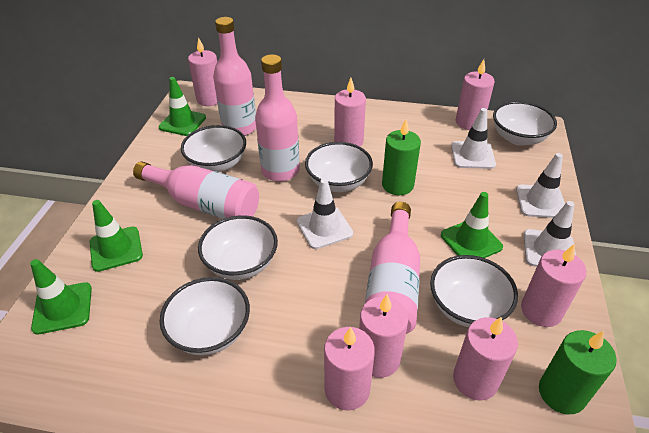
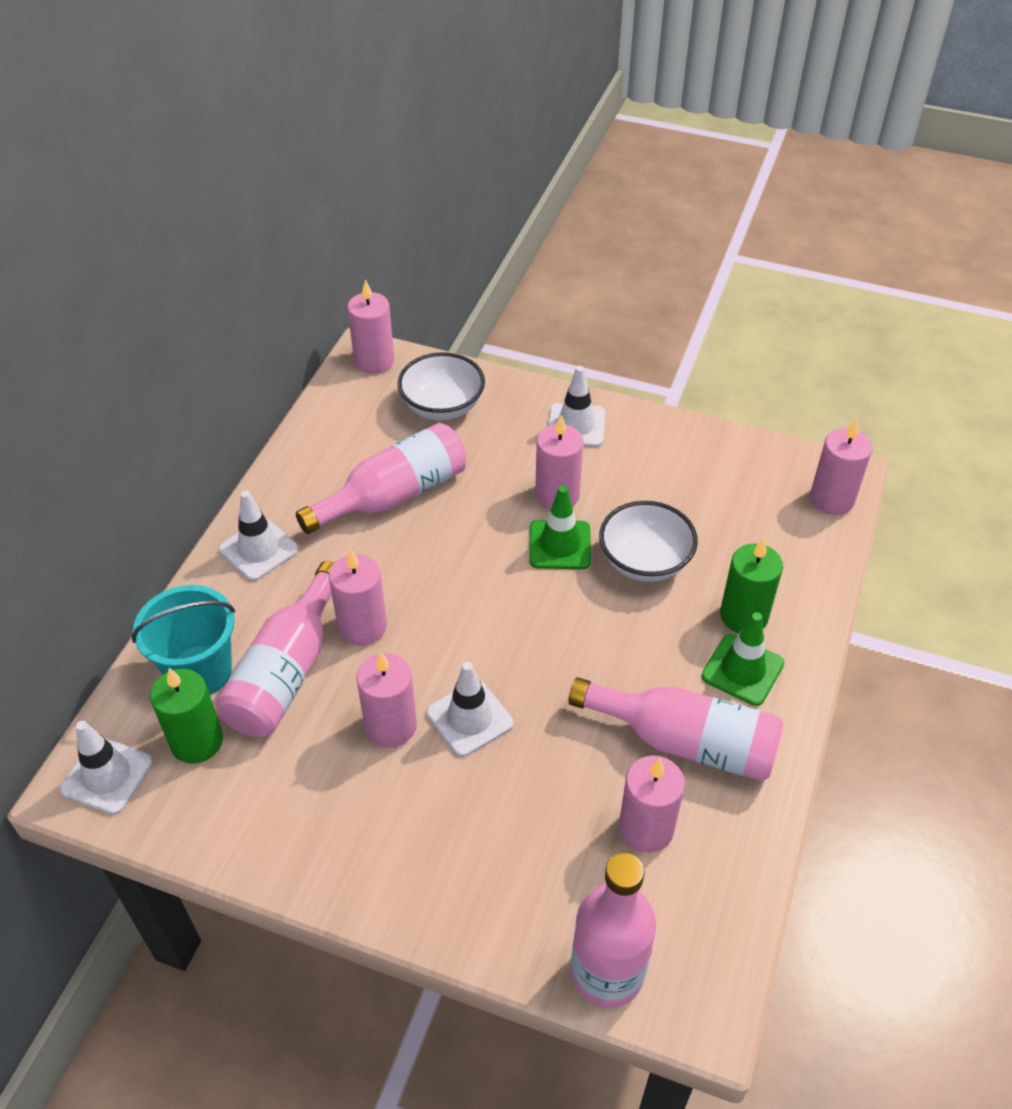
green traffic cone: [30,259,92,335] [90,200,143,272] [158,77,206,136] [441,192,503,258] = 4 -> [529,486,591,569] [702,612,784,706] = 2
pink candle: [188,37,217,106] [324,327,375,411] [334,78,366,147] [359,294,409,378] [453,317,518,401] [456,59,495,130] [521,244,587,327] = 7 -> [329,549,387,646] [347,279,394,374] [356,652,417,748] [535,415,583,510] [619,755,685,853] [810,419,873,515] = 6
turquoise bucket: none = 0 -> [132,585,235,695] = 1
white bowl: [159,277,250,355] [181,125,246,172] [198,215,278,280] [305,142,373,192] [430,255,518,327] [493,101,557,146] = 6 -> [397,352,485,420] [599,501,698,582] = 2

